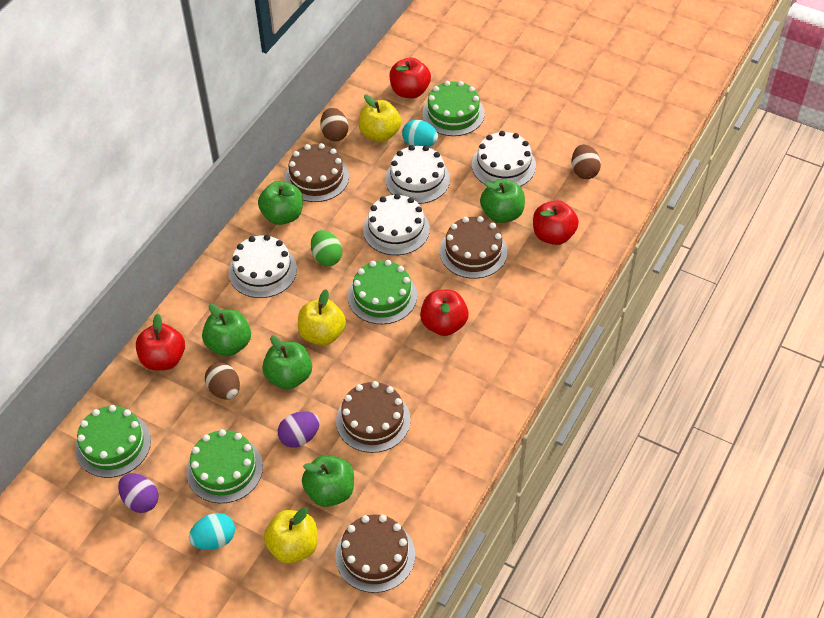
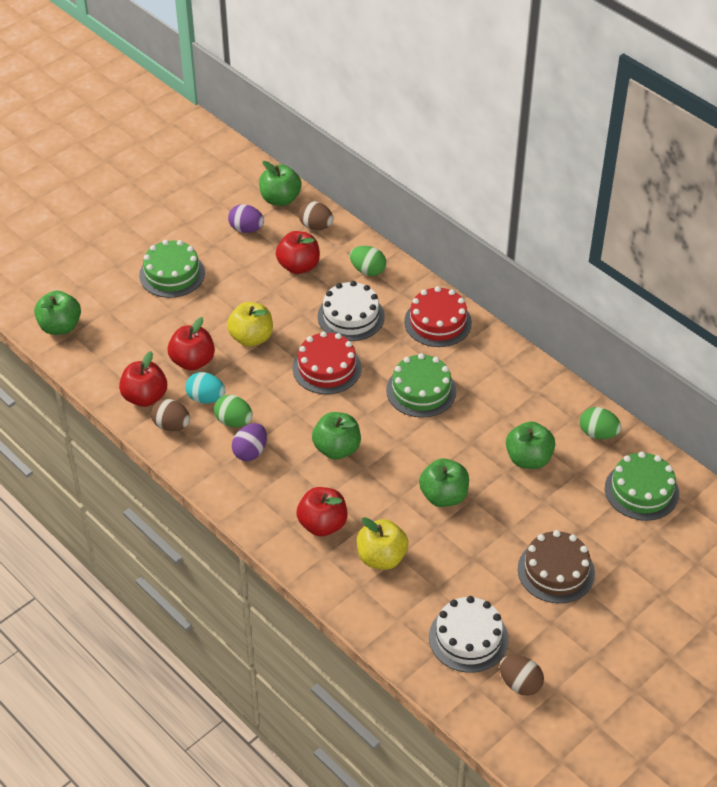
brown cake: [285,143,349,202] [335,514,415,593] [336,381,411,453] [440,216,507,279] = 4 -> [518,530,595,603] = 1
green cake: [75,405,151,478] [186,429,263,503] [348,260,417,324] [422,81,485,136] = 4 -> [139,240,205,298] [386,353,456,418] [605,451,679,521] = 3
green egg: [311,230,342,266] = 1 -> [214,395,253,427] [350,246,386,276] [580,407,621,439] = 3
red cake: none = 0 -> [293,331,362,394] [404,286,472,347] = 2
turquoise egg: [189,513,235,550] [402,120,438,147] = 2 -> [185,372,225,403] = 1
white cake: [228,235,297,298] [363,194,430,255] [385,145,450,204] [472,131,536,186] = 4 -> [317,281,385,341] [429,596,509,673] = 2
yellow apple: [264,507,318,564] [298,289,346,346] [359,95,401,142] = 3 -> [227,302,273,347] [357,517,408,570] = 2

